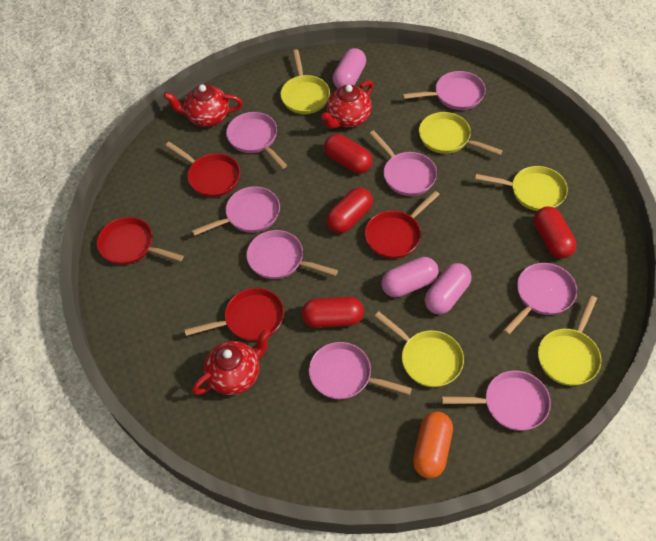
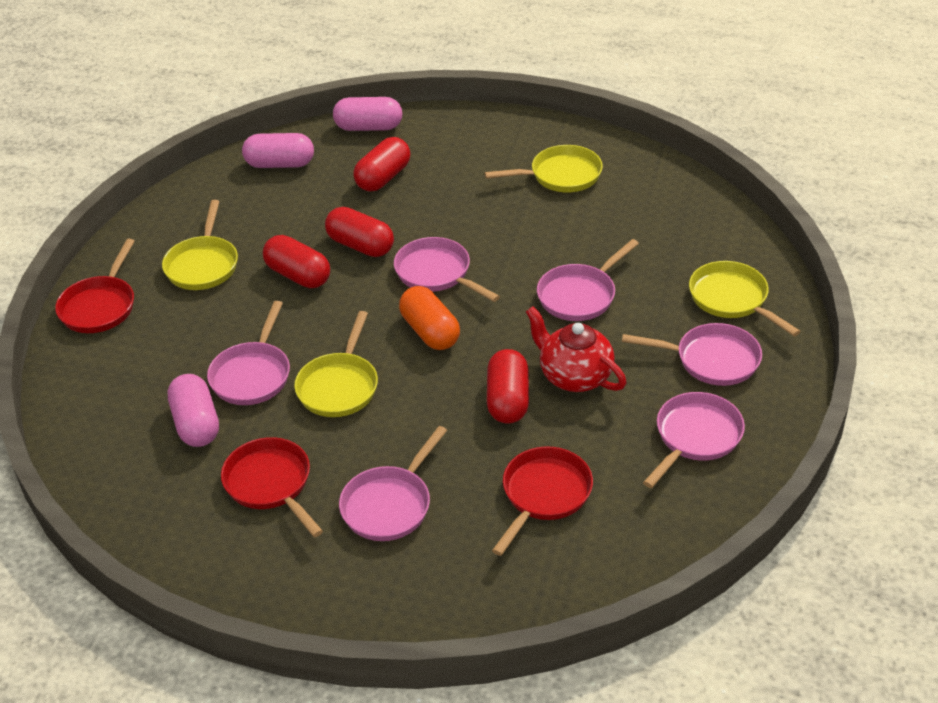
pink pan: [192,186,280,236] [226,112,287,169] [246,230,338,279] [309,342,412,400] [369,130,437,196] [403,71,486,110] [442,370,551,431] [503,263,577,335] = 8 -> [207,301,290,405] [339,426,447,541] [394,237,500,302] [537,239,639,321] [622,323,762,386] [643,392,745,488] = 6
red pan: [97,217,184,265] [165,142,240,197] [185,288,284,341] [365,191,440,259] = 4 -> [55,239,135,333] [221,437,323,537] [492,446,593,556] = 3
red teapot: [164,84,243,127] [192,329,271,395] [321,80,373,128] = 3 -> [526,306,626,392] = 1
yellow pan: [281,49,330,114] [374,311,464,387] [419,112,503,155] [475,166,568,211] [538,296,602,386] = 5 -> [162,200,238,290] [294,311,378,417] [485,145,603,192] [689,261,801,336] = 4

